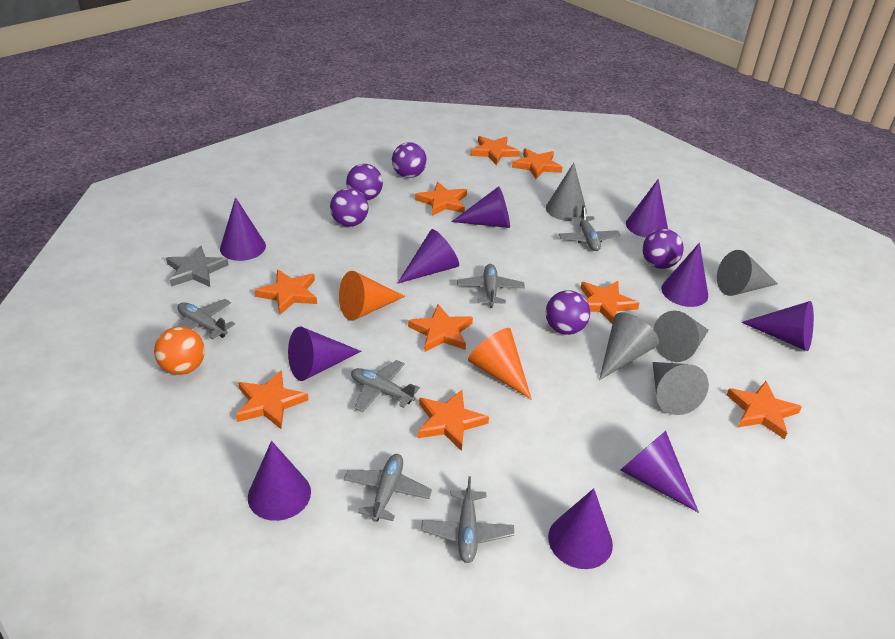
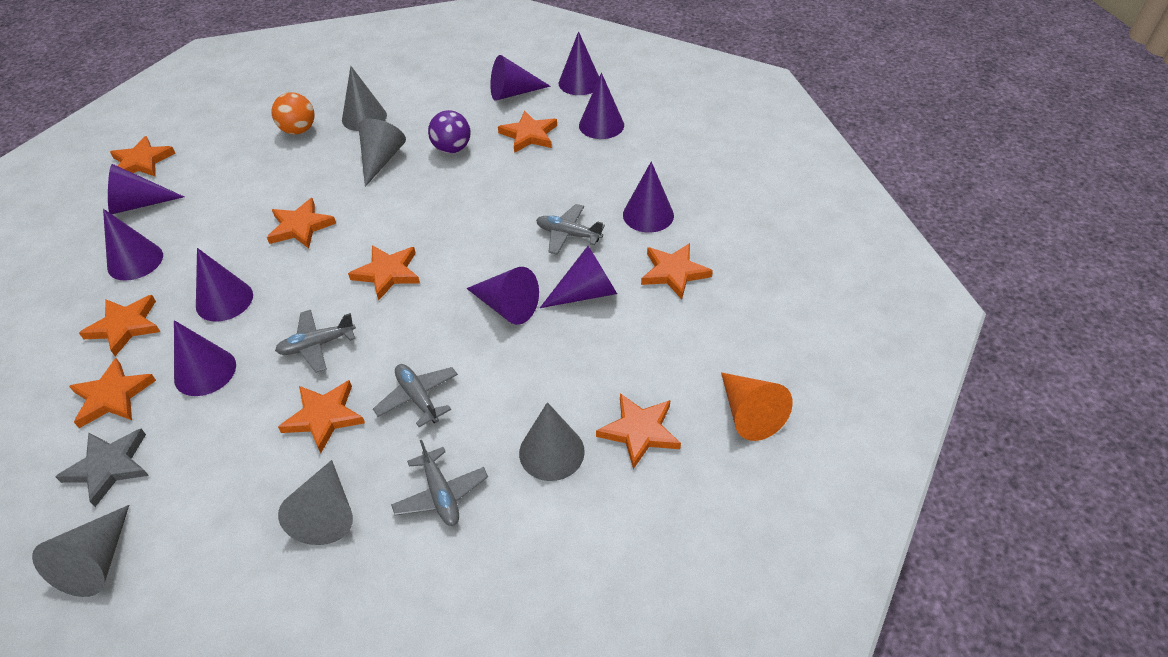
grey plane: [177,299,235,339] [344,454,432,522] [351,360,420,412] [421,476,514,563] [457,264,525,308] [559,205,620,251] = 6 -> [275,310,356,373] [373,364,458,427] [391,440,488,526] [536,204,605,255] = 4
orange cone: [339,271,405,321] [468,328,532,400] = 2 -> [721,372,793,441] = 1
purple ball: [330,188,368,227] [346,164,383,200] [392,142,427,178] [546,290,590,335] [642,229,684,269] = 5 -> [428,110,470,153] = 1

